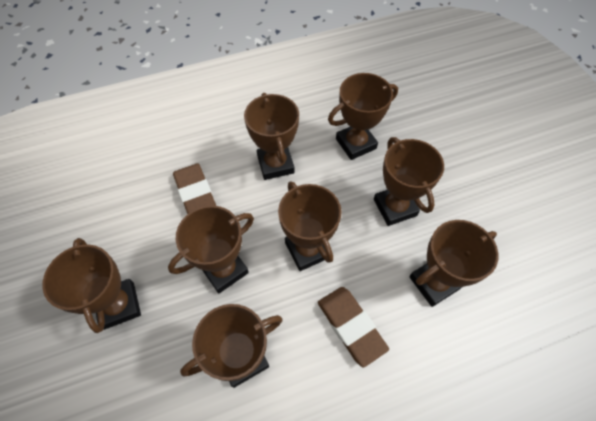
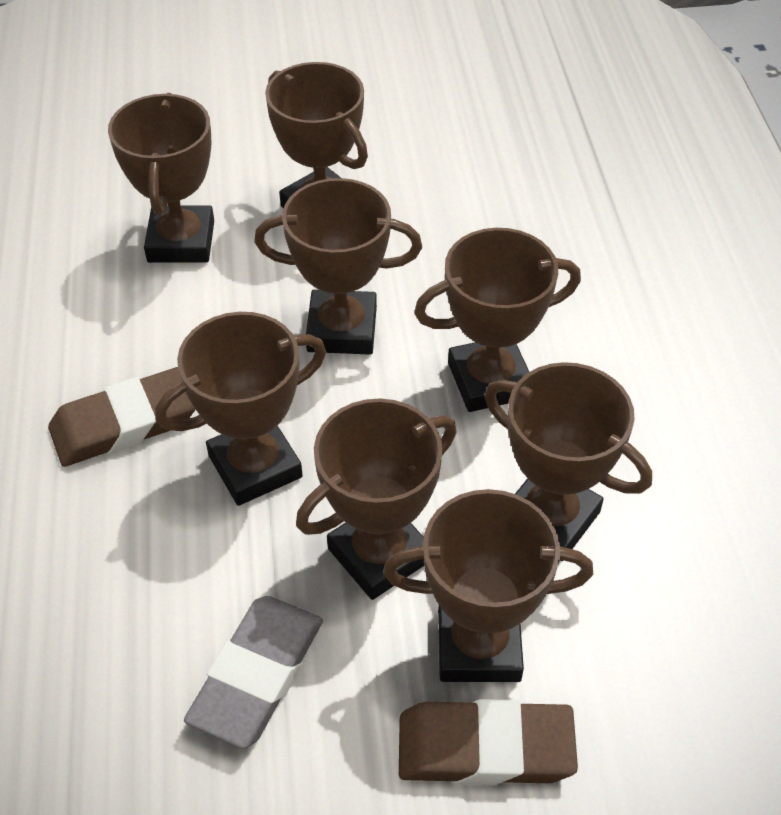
grey eraser: none = 0 -> [184,596,323,749] = 1

